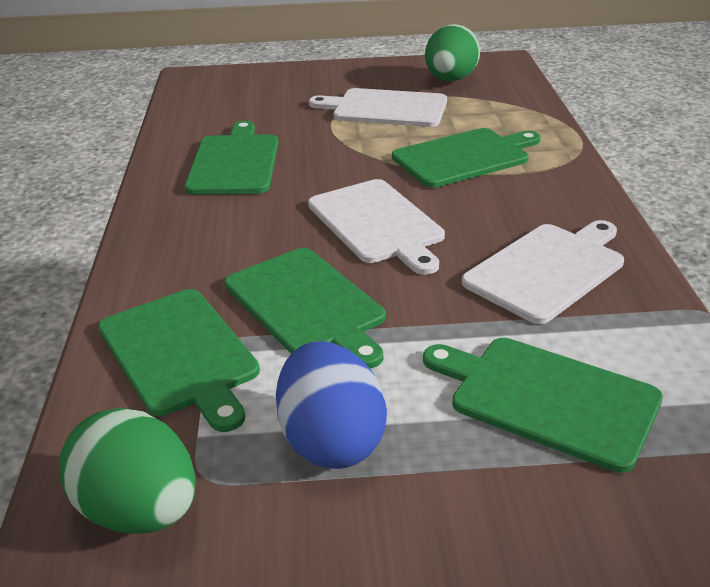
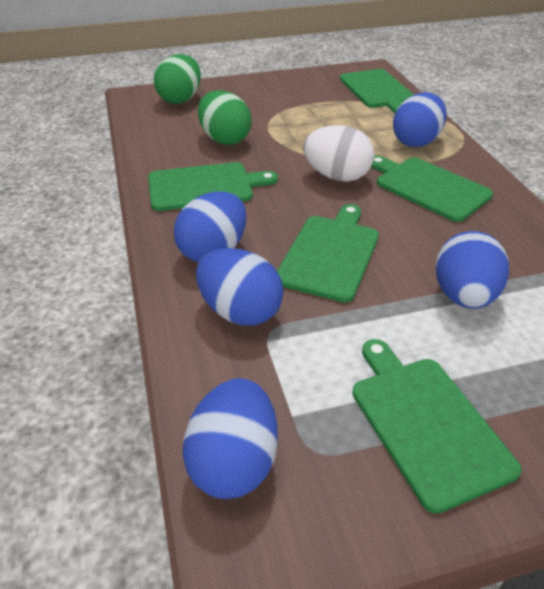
blue egg: [276,341,387,469] = 1 -> [174,191,247,262] [182,378,278,499] [196,248,284,326] [393,92,447,147] [436,231,509,309] = 5
white cutting board: [308,179,445,275] [309,88,447,127] [462,220,624,324] = 3 -> none = 0
white egg: none = 0 -> [303,125,374,182] = 1

